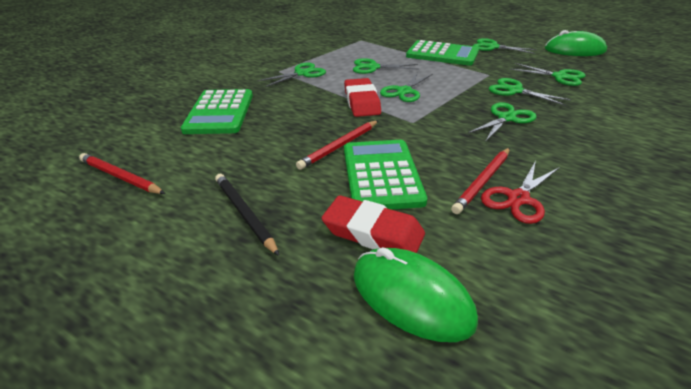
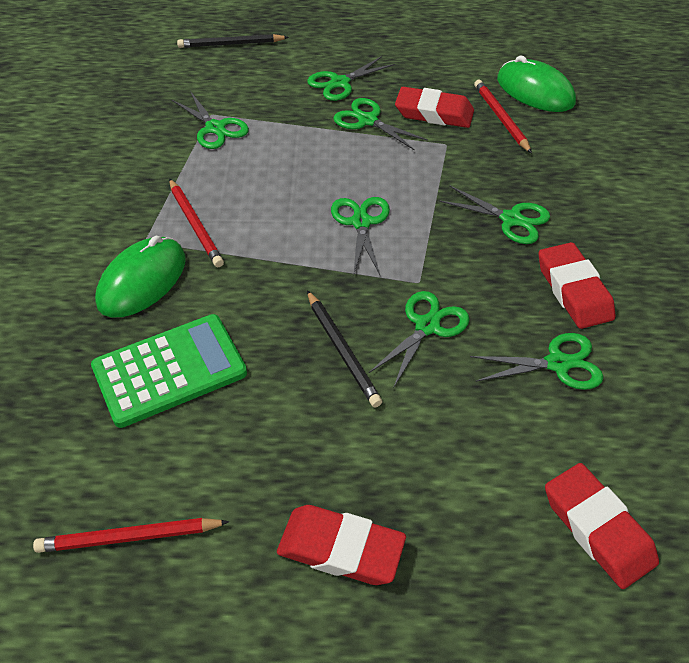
black pencil: [215,174,279,256] = 1 -> [177,34,289,48] [307,290,382,407] = 2
green calculator: [181,89,253,134] [344,140,427,209] [406,40,479,66] = 3 -> [91,314,247,428] = 1
red eraser: [322,195,425,253] [344,78,381,117] = 2 -> [277,505,406,585] [395,87,474,128] [538,242,616,329] [545,463,659,589] = 4
red scissors: [481,161,559,224] = 1 -> none = 0

